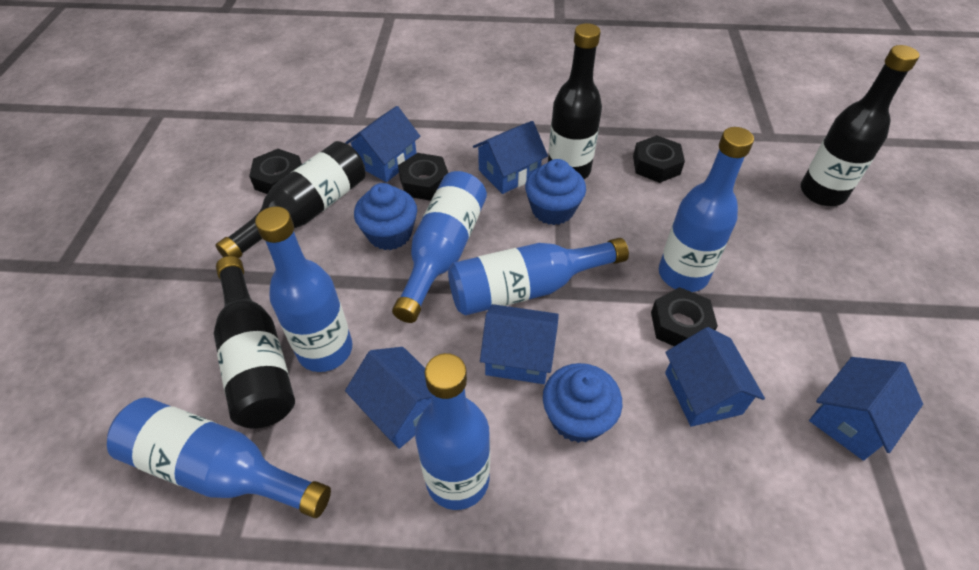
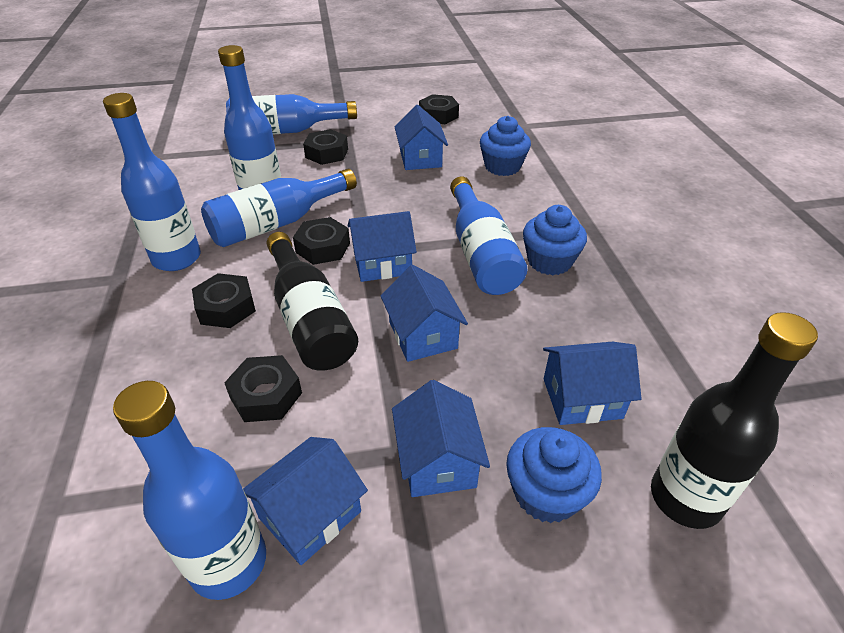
black bottle: [214,256,295,428] [216,141,365,258] [548,23,602,179] [801,45,920,206] = 4 -> [267,232,358,370] [651,312,818,529] = 2
black nut: [249,149,302,194] [398,153,448,201] [633,135,685,183] [651,287,718,346] = 4 -> [192,273,256,328] [224,355,302,422] [293,217,350,265] [303,129,348,165] [419,94,459,124] = 5

